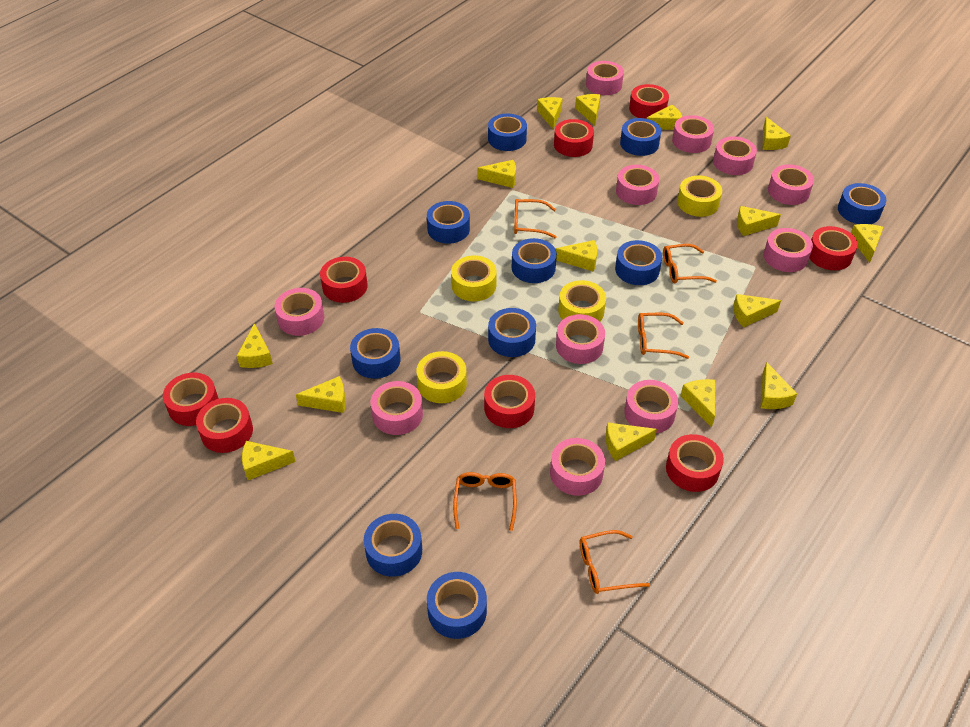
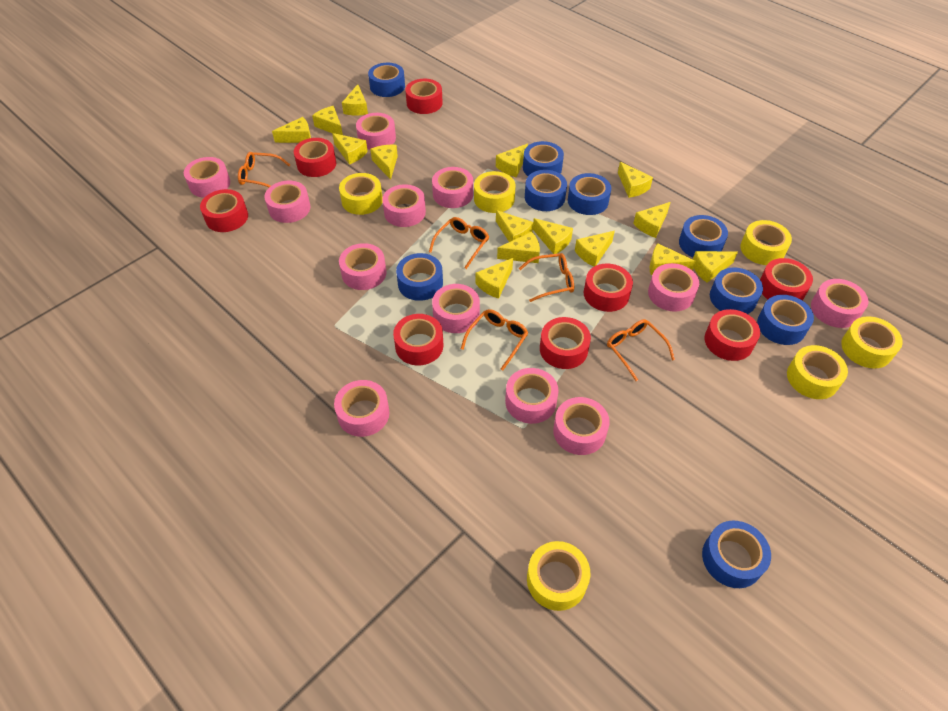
blue tape: [350,328,400,379] [364,514,422,577] [427,201,470,244] [427,572,487,639] [488,114,527,151] [488,308,536,357] [512,238,557,283] [615,240,662,285] [620,118,661,156] [838,183,886,224] = 10 -> [368,63,405,97] [396,253,443,301] [523,141,564,176] [525,170,567,211] [568,173,611,215] [679,215,728,257] [702,521,771,588] [710,267,763,314] [757,295,814,345] = 9
pink tape: [275,288,324,336] [370,381,423,435] [550,438,605,496] [556,314,605,364] [586,61,624,95] [616,165,659,205] [624,380,678,433] [672,115,714,153] [713,136,757,175] [764,228,813,272] [768,164,814,205] = 11 -> [184,157,230,198] [264,181,310,223] [334,380,390,437] [339,243,386,290] [356,113,396,150] [382,184,426,227] [432,167,473,208] [432,284,480,333] [505,368,559,424] [553,397,610,455] [648,263,699,312] [811,279,868,328] = 12
yellow tape: [417,351,467,403] [451,255,497,301] [558,280,606,321] [677,176,722,217] = 4 -> [339,173,383,215] [474,171,516,213] [527,541,590,611] [740,220,792,265] [787,345,848,399] [841,316,903,369] = 6

